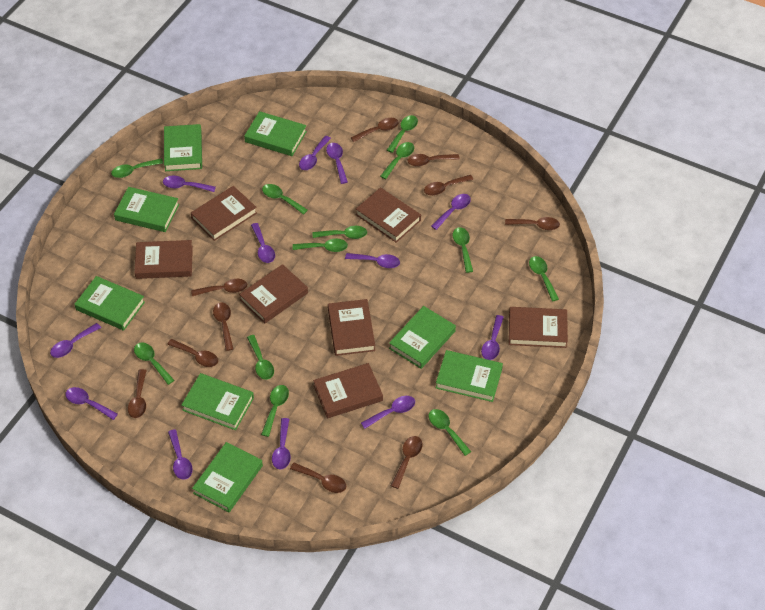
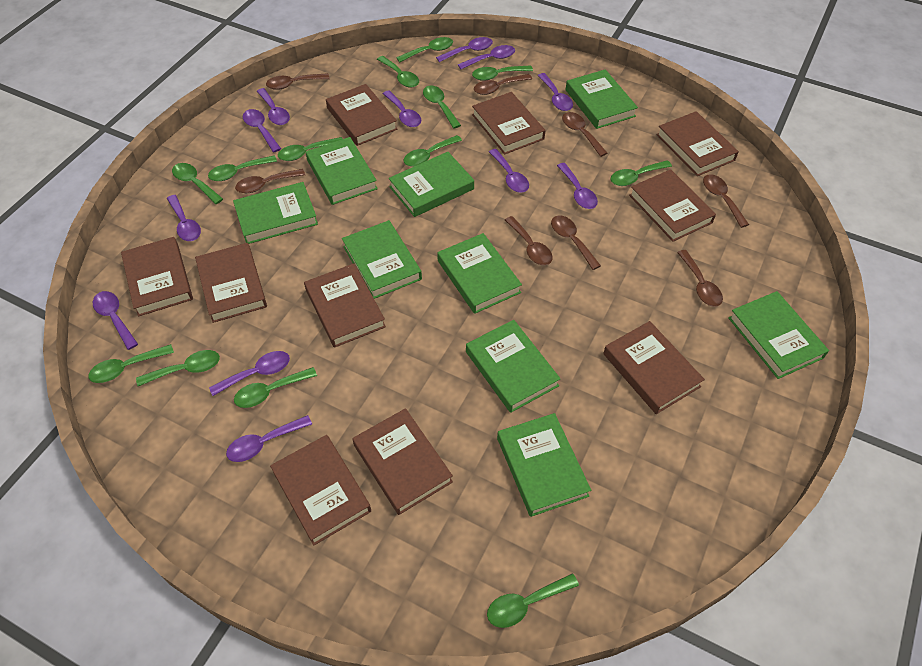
brown book: [134,240,193,279] [191,186,257,241] [239,264,308,324] [313,363,383,418] [328,299,375,356] [356,187,421,243] [509,307,568,348] = 7 -> [121,237,193,317] [195,243,267,323] [270,435,371,546] [304,263,386,348] [326,84,398,146] [352,408,453,515] [472,92,545,155] [603,321,705,414] [629,169,716,242] [657,111,739,176] = 10
brown spoon: [128,369,147,418] [167,339,218,367] [191,279,247,296] [213,303,233,351] [290,463,346,493] [350,118,399,142] [391,436,422,489] [407,154,460,167] [424,175,474,196] [505,217,560,230] = 10 -> [235,169,305,193] [266,73,330,90] [474,74,532,95] [505,216,553,265] [551,215,601,270] [562,112,607,157] [677,250,723,307] [703,174,749,228] = 8
green book: [74,276,145,331] [114,187,179,232] [164,124,202,171] [181,373,254,430] [192,442,263,512] [244,111,307,156] [389,306,456,369] [436,350,503,402] = 8 -> [233,182,318,244] [306,137,378,205] [342,220,422,299] [389,152,474,217] [437,233,522,314] [466,320,561,413] [497,413,591,517] [566,69,638,129] [728,291,829,379] = 9
green spoon: [111,158,163,178] [134,342,174,385] [247,335,274,380] [261,385,289,437] [262,184,308,215] [293,239,348,252] [313,226,367,239] [380,142,414,179] [387,115,418,153] [429,409,471,456] [452,227,473,273] [529,256,559,302] = 12 -> [88,344,174,383] [136,350,220,386] [172,163,223,204] [208,156,277,181] [234,367,317,408] [278,137,343,161] [377,56,419,88] [396,37,453,63] [404,135,462,167] [423,85,461,129] [472,65,533,81] [487,573,579,628] [611,160,672,186] = 13

